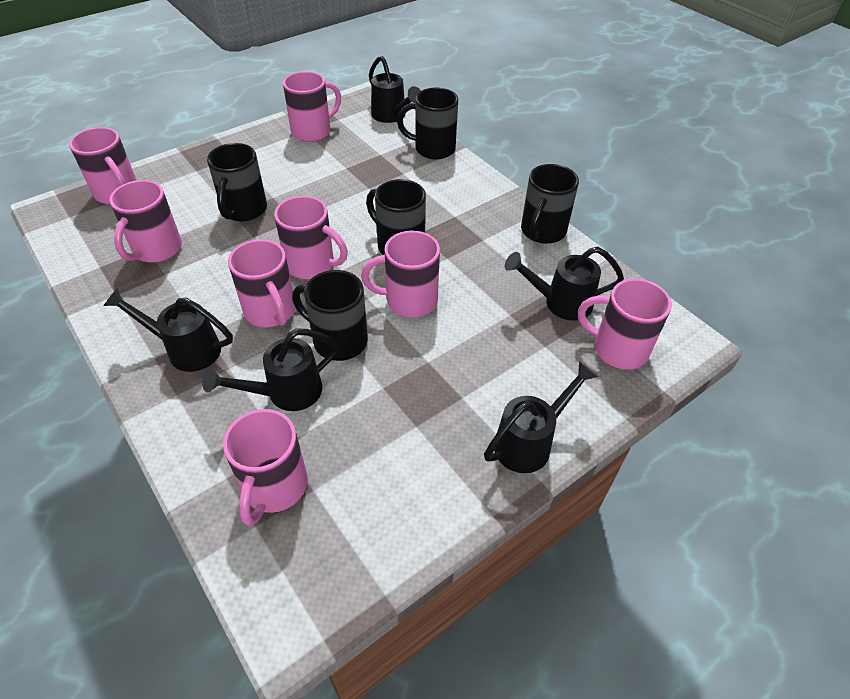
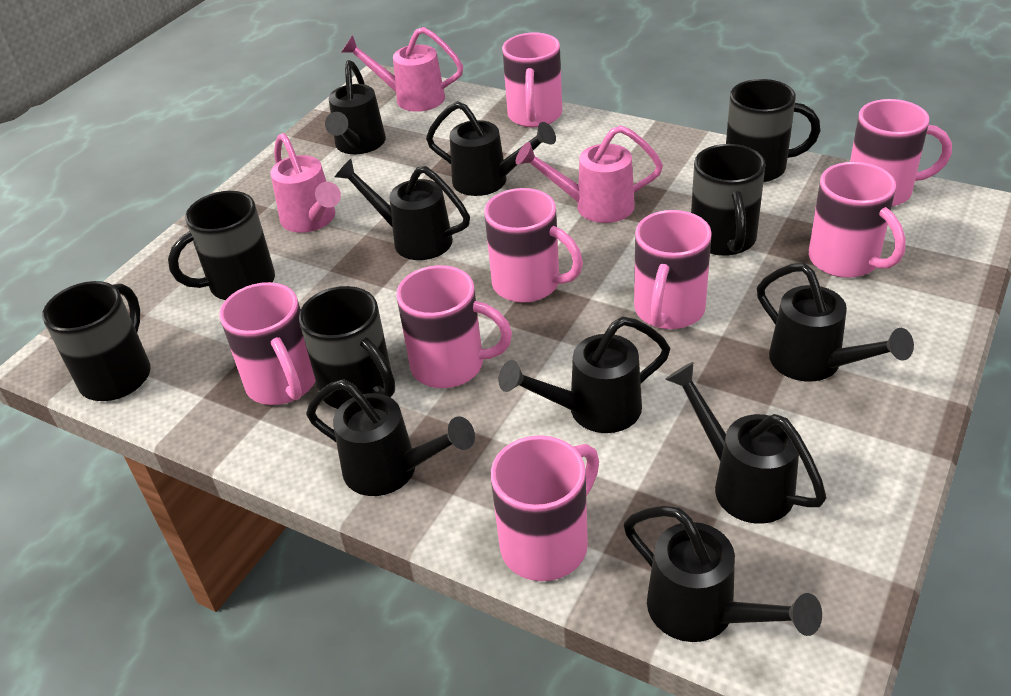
black watering can: [103,288,233,372] [202,328,339,411] [369,56,421,123] [484,361,598,473] [505,247,624,321] = 5 -> [306,379,475,496] [325,60,386,154] [335,159,470,260] [426,101,556,196] [498,317,670,433] [624,506,822,642] [665,362,827,524] [757,263,914,382] = 8
pink watering can: none = 0 -> [270,133,341,233] [341,27,463,112] [516,125,663,223] = 3

